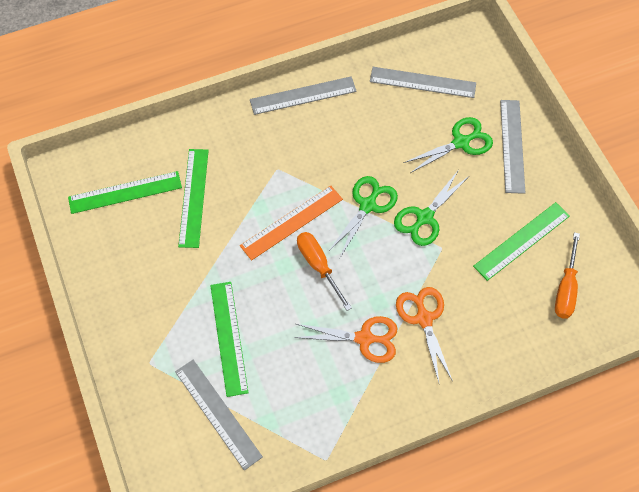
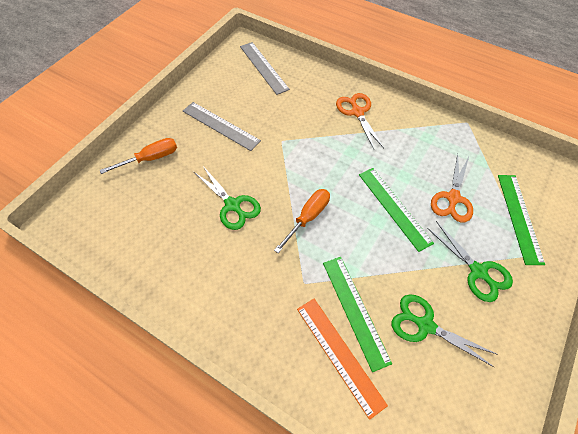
green ruler: [68,171,182,214] [178,149,209,248] [210,282,249,397] [473,202,570,281] = 4 -> [323,257,392,372] [359,168,434,252] [498,175,545,265] = 3
grey ruler: [175,360,263,470] [250,77,357,115] [370,67,476,98] [500,100,525,194] = 4 -> [183,102,261,151] [240,42,290,95] = 2

